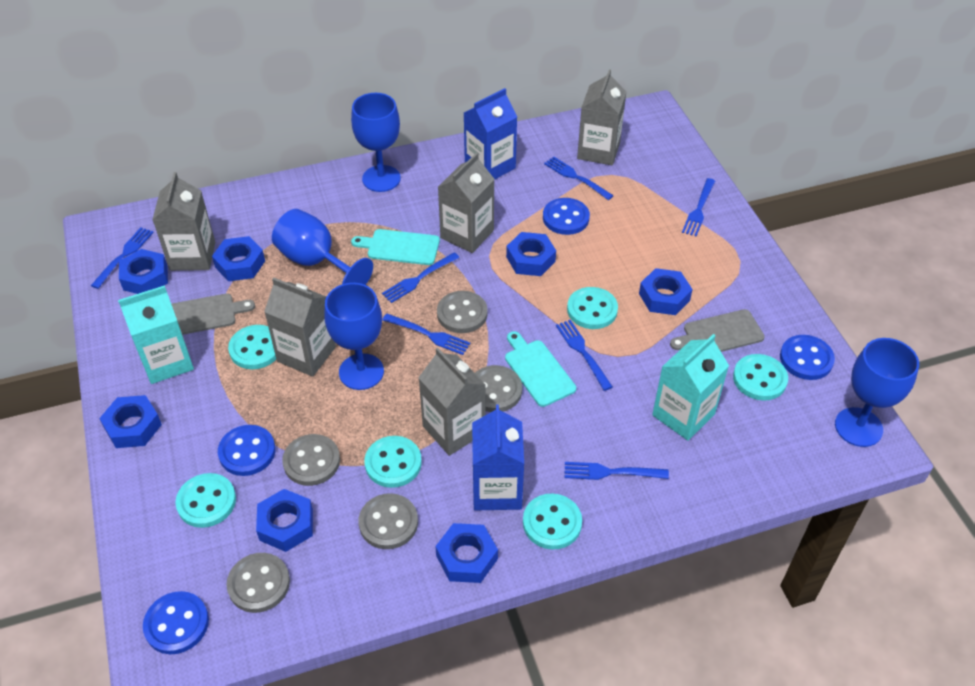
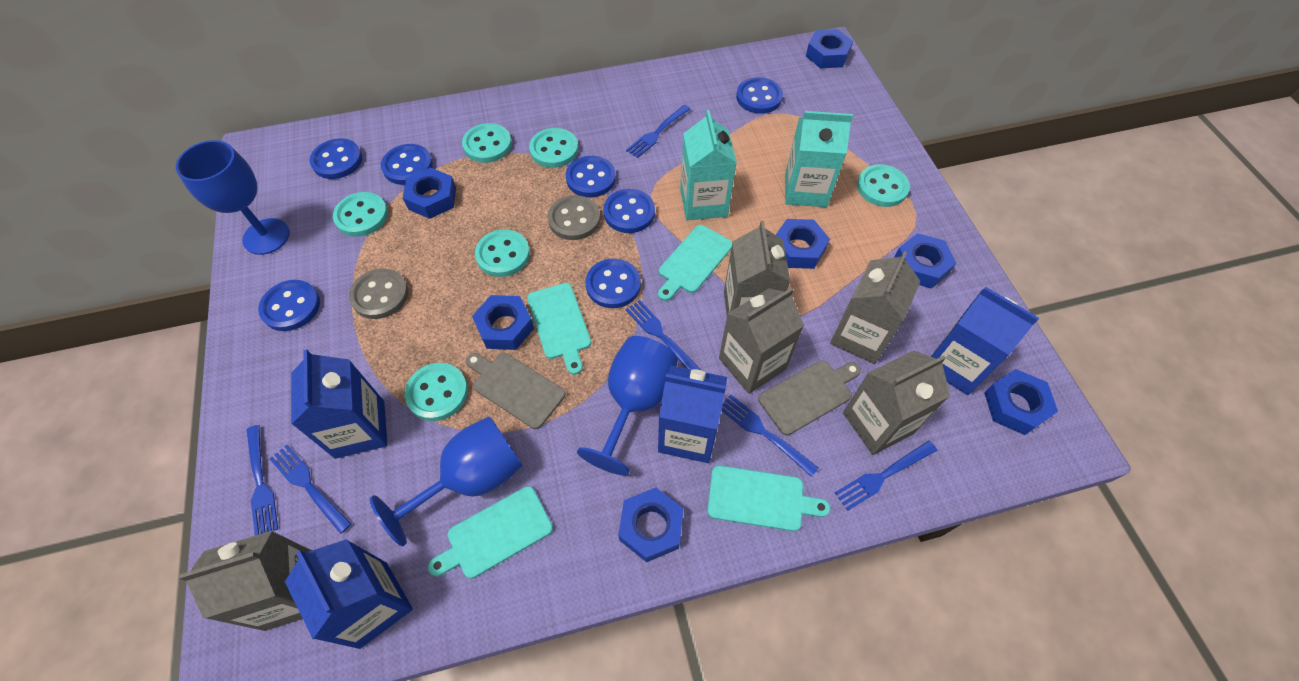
blue button: [143,591,209,654] [218,425,276,476] [543,198,590,235] [780,335,835,380] = 4 -> [258,280,320,331] [310,138,362,179] [381,144,433,185] [566,156,616,198] [585,258,641,308] [603,189,655,233] [736,77,783,114] = 7
blue carton: [464,88,517,180] [472,404,524,510] = 2 -> [285,539,413,649] [291,349,387,459] [658,366,727,463] [931,287,1039,395] = 4
blue fork: [91,227,154,289] [382,253,459,303] [382,313,470,355] [544,156,614,200] [556,320,613,391] [565,462,669,480] [682,178,715,237] = 7 -> [247,425,278,536] [270,445,351,534] [626,105,690,158] [626,300,702,371] [721,394,819,477] [835,441,937,511] = 6
blue goblet: [272,209,373,285] [324,283,384,390] [351,93,401,192] [835,338,919,447] = 4 -> [176,140,290,255] [370,416,523,546] [577,336,678,476] = 3
grey button: [226,553,290,613] [282,434,340,486] [359,493,418,549] [437,291,488,333] [475,365,522,412] = 5 -> [349,269,408,319] [548,195,600,240] = 2
turquoise cutting board: [351,229,440,265] [505,331,576,407] = 2 -> [428,486,553,579] [527,283,591,375] [658,225,732,301] [707,465,830,531] = 4

